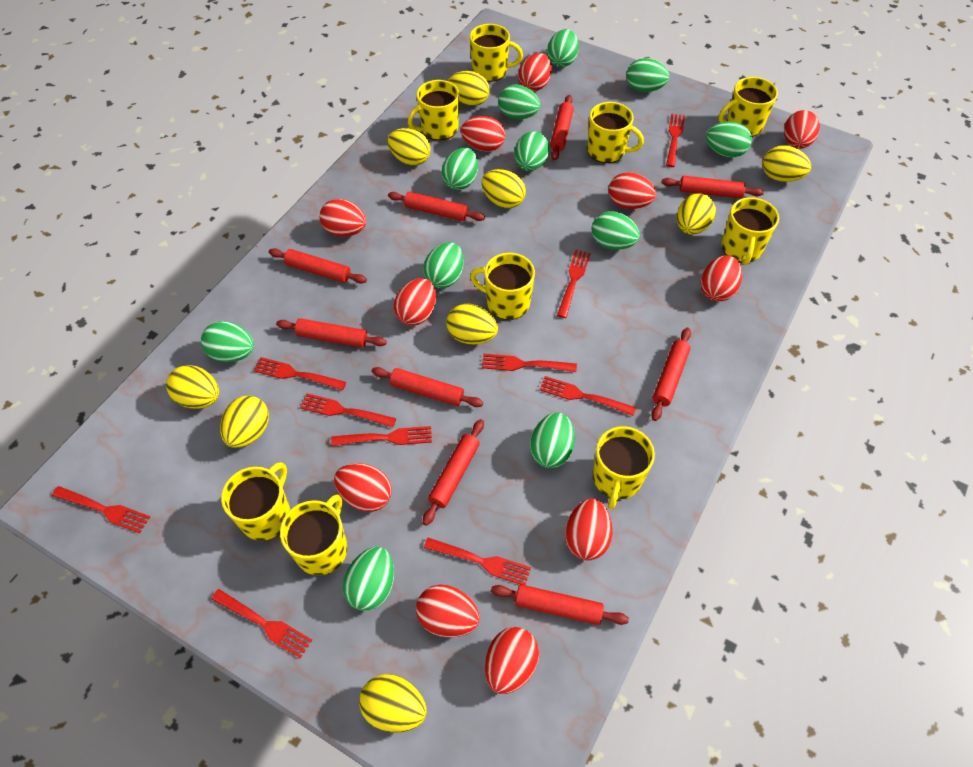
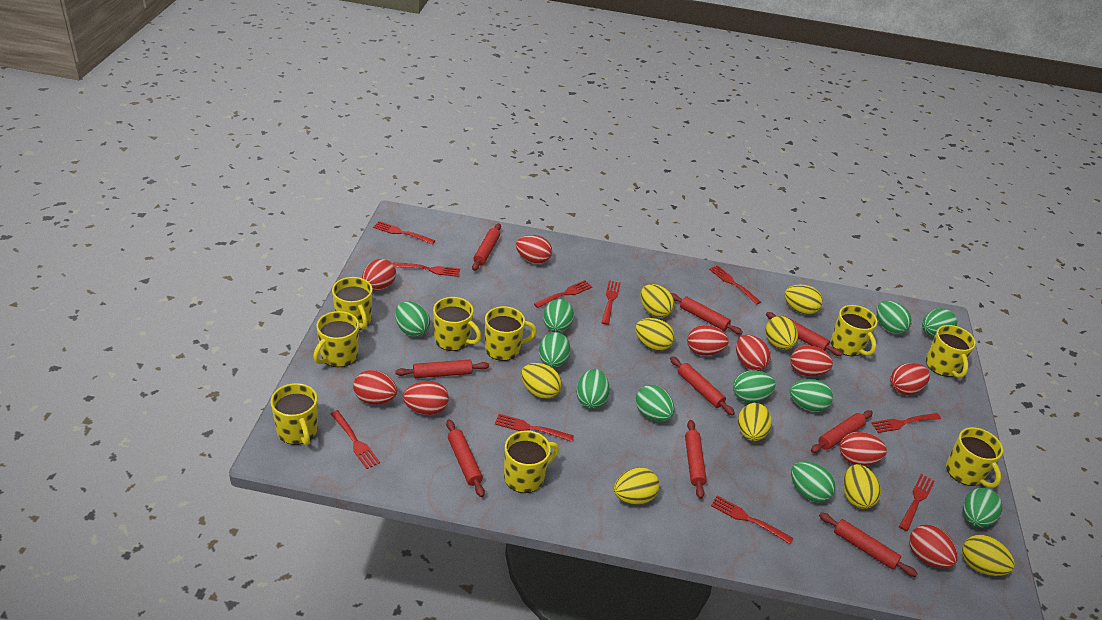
red egg: [319,199,366,237] [334,463,392,512] [394,278,436,326] [416,585,480,637] [461,116,505,152] [485,627,539,694] [518,53,552,91] [565,499,613,561] [609,172,656,209] [700,255,742,302] [784,110,820,149] = 11 -> [353,370,397,405] [362,259,396,290] [403,381,449,415] [516,235,552,264] [687,325,729,356] [736,335,771,371] [790,345,833,376] [840,432,887,466] [890,363,930,395] [909,525,958,568] = 10

